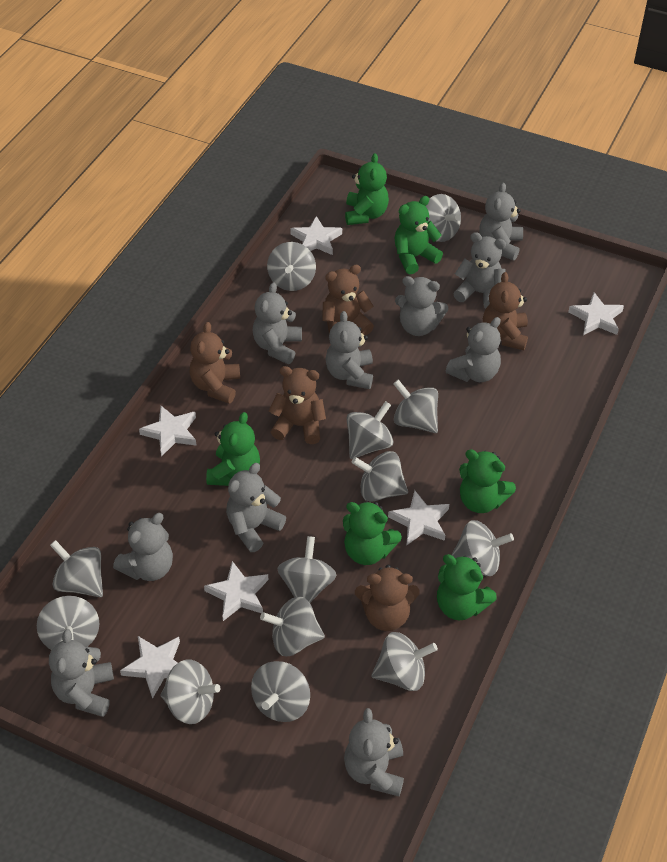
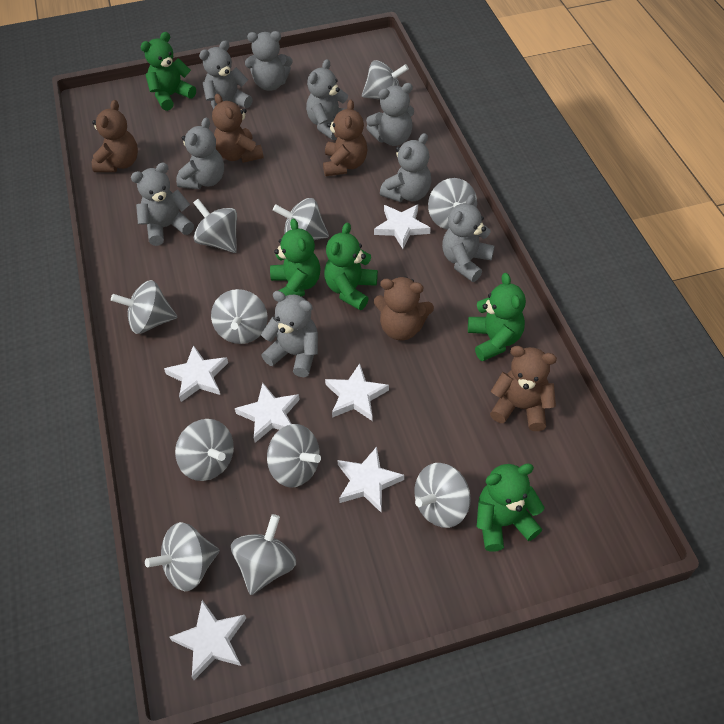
green teddy bear: [206,412,260,486] [343,501,402,565] [345,153,389,225] [394,196,443,274] [437,554,497,621] [459,449,516,513] = 6 -> [141,32,196,111] [270,218,320,297] [324,223,378,310] [468,273,526,361] [477,463,545,552] = 5
grey spinning top: [37,596,99,650] [50,540,103,597] [161,659,220,724] [251,661,310,722] [260,596,325,656] [267,242,316,291] [277,536,337,603] [347,401,394,459] [352,451,408,502] [371,632,438,691] [393,379,438,433] [426,194,461,242] [451,520,514,576] = 13 -> [111,280,177,334] [145,522,219,591] [175,419,234,481] [193,199,237,253] [211,289,268,344] [231,514,296,595] [267,424,321,488] [273,198,329,240] [362,60,409,100] [414,463,471,528] [428,178,477,230] = 11
grey teddy bear: [49,629,114,717] [113,513,173,581] [226,463,286,552] [253,282,302,364] [325,311,373,389] [344,708,404,796] [395,276,449,336] [446,317,501,382] [453,232,506,308] [479,183,523,261] = 10 -> [131,163,194,246] [176,118,224,189] [199,41,253,109] [245,31,293,91] [261,291,318,377] [306,59,348,140] [366,83,414,146] [380,133,431,202] [442,194,495,282] = 9

